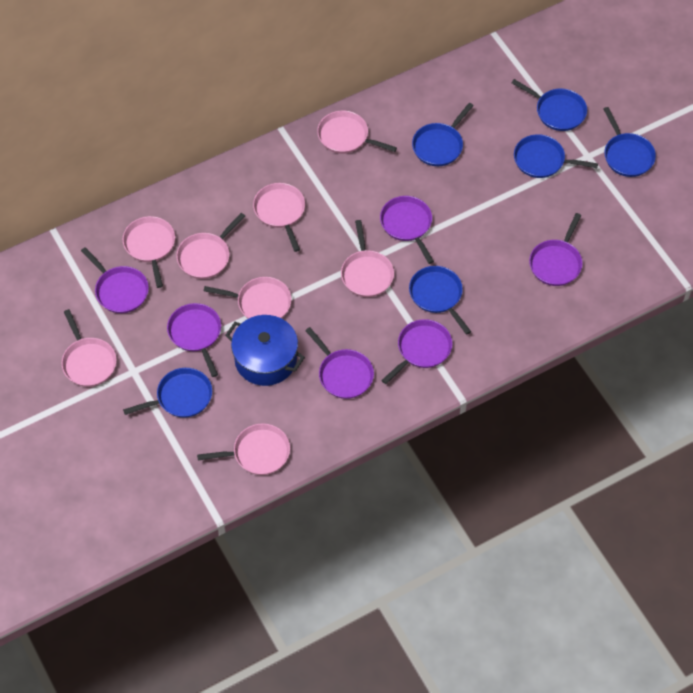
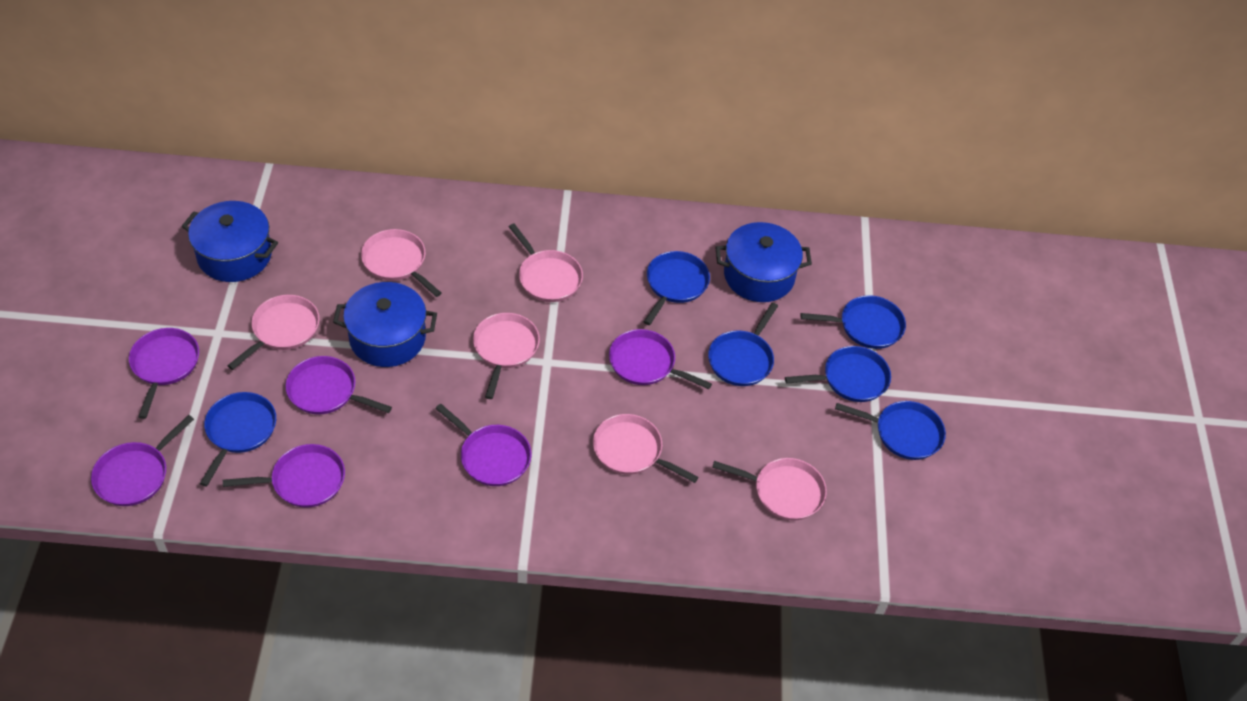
blue pot: [225,315,305,386] = 1 -> [182,201,278,282] [333,282,437,367] [715,222,812,302] = 3
pink pan: [61,309,117,387] [123,216,175,288] [176,213,245,279] [197,424,290,475] [204,277,292,319] [253,183,305,252] [317,111,397,154] [341,220,394,297] = 8 -> [227,295,320,370] [361,229,441,297] [473,313,540,399] [509,223,583,302] [593,414,699,483] [712,458,827,521] = 6

